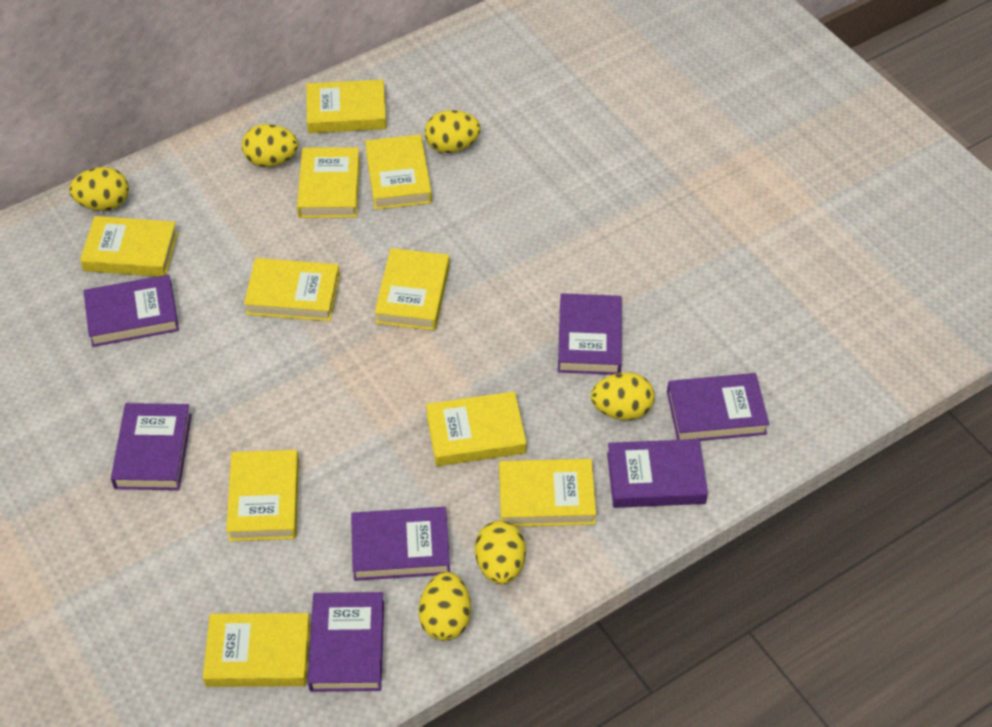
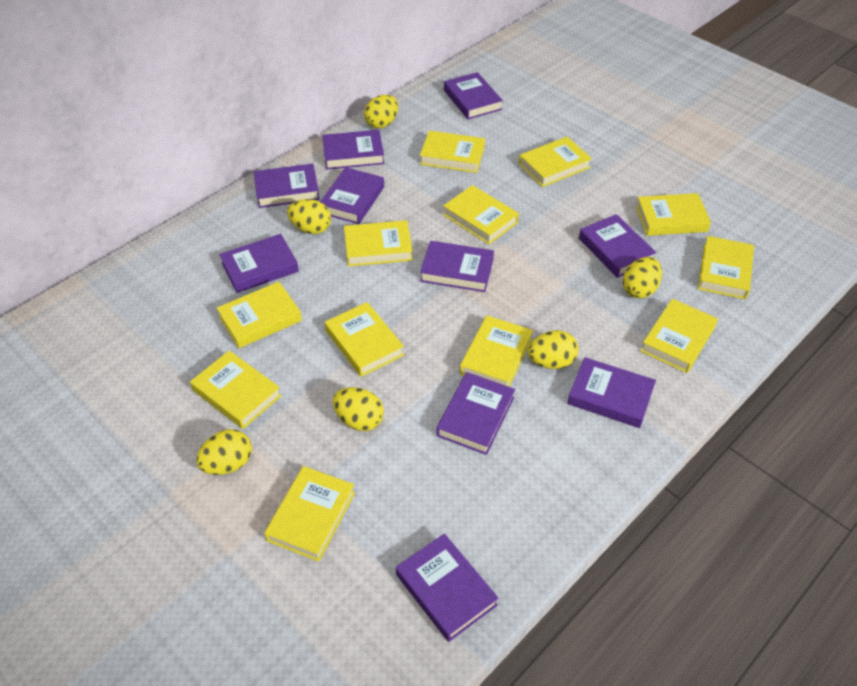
purple book: [83,275,179,347] [111,403,192,490] [308,592,384,692] [351,507,450,581] [558,293,622,375] [607,439,708,508] [667,373,769,441] = 7 -> [219,234,299,293] [254,164,320,208] [320,167,384,224] [322,130,385,170] [396,534,499,642] [420,241,494,292] [436,372,515,455] [444,72,503,119] [567,357,656,428] [579,214,656,278] = 10
yellow book: [80,216,178,276] [203,613,311,687] [226,450,299,541] [244,258,340,321] [297,147,360,218] [306,79,386,133] [365,134,432,210] [375,248,450,331] [426,391,526,466] [499,459,596,527] = 10 -> [190,351,281,429] [216,282,302,348] [264,466,355,561] [325,302,404,377] [344,220,413,267] [420,131,485,173] [443,185,519,244] [460,316,533,387] [519,137,592,187] [636,193,711,236] [641,299,718,373] [698,236,754,299] = 12

